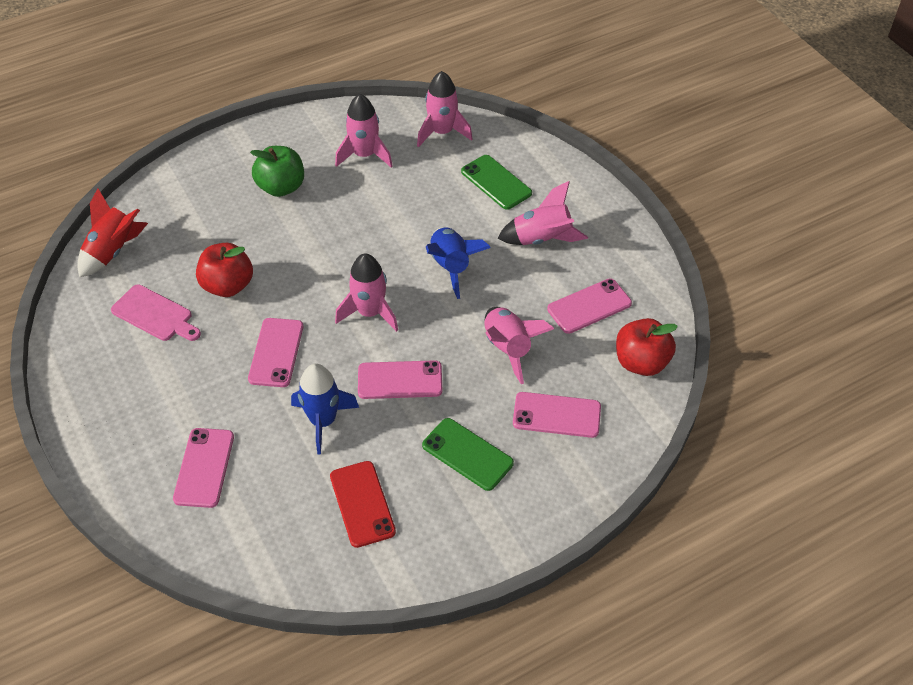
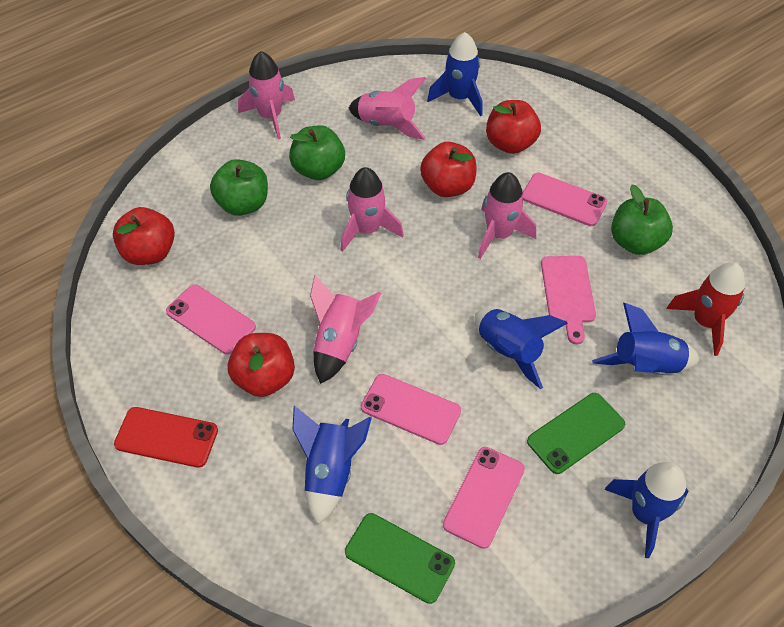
blue rocket: [291,364,359,454] [426,227,491,299] = 2 -> [292,406,372,525] [427,32,483,116] [474,309,568,389] [592,303,700,375] [604,462,688,558] = 5
green apple: [250,146,304,197] = 1 -> [210,159,268,216] [289,125,345,180] [611,184,673,255] = 3
pink phone: [173,428,234,508] [248,318,303,387] [358,360,442,399] [513,392,601,438] [547,278,632,334] = 5 -> [166,284,256,355] [361,374,461,445] [443,447,525,549] [523,173,607,226] = 4
red apple: [196,243,253,297] [616,318,678,376] = 2 -> [113,207,175,265] [228,333,295,397] [420,142,476,197] [486,100,541,154] = 4

